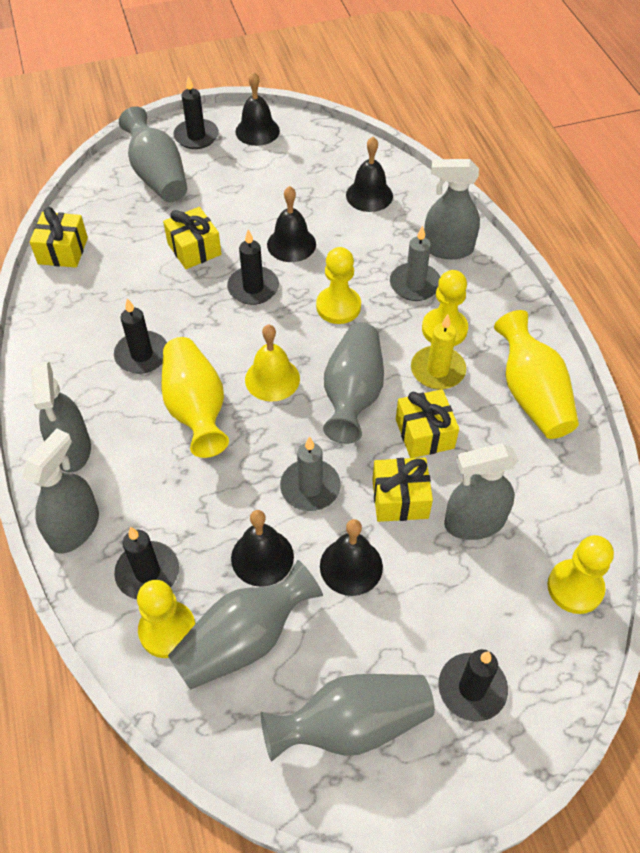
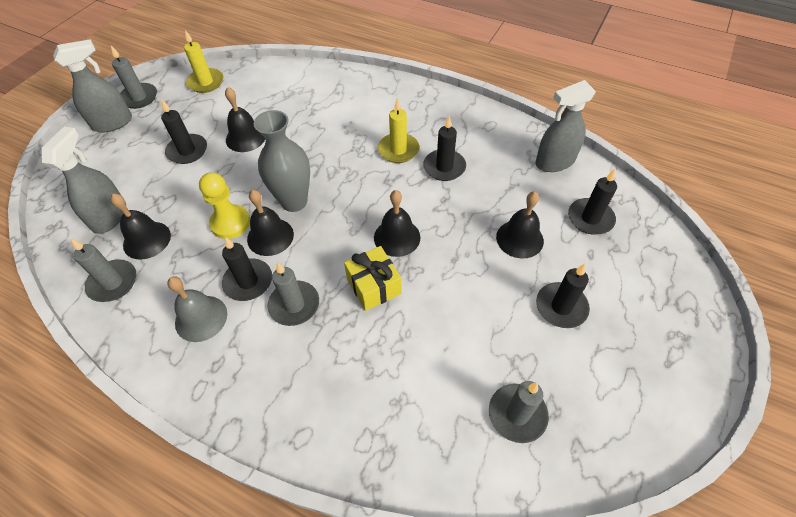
grey bell: none = 0 -> [167,276,227,342] = 1
grey candle: [280,436,341,511] [390,225,440,301] = 2 -> [71,238,136,302] [111,46,157,109] [268,262,319,326] [489,381,549,443] = 4
grey spray bottle: [22,429,99,554] [31,362,91,473] [424,159,480,259] [444,443,519,540] = 4 -> [42,127,126,234] [53,39,132,133] [536,80,596,172] = 3
grey vase: [119,106,187,202] [168,560,323,690] [261,674,435,762] [323,323,384,444] = 4 -> [254,110,310,212] = 1
yellow bell: [245,325,300,402] = 1 -> none = 0
yellow candle: [411,315,466,390] = 1 -> [184,30,223,93] [378,98,419,163] = 2
yellow gift: [30,207,88,268] [163,207,221,269] [372,457,433,522] [396,389,459,458] = 4 -> [344,246,402,311] = 1
yellow pawn: [137,580,196,658] [316,247,361,324] [422,270,468,346] [547,535,614,614] = 4 -> [199,172,250,239] = 1
yellow vase: [161,337,229,458] [494,310,579,439] = 2 -> none = 0

